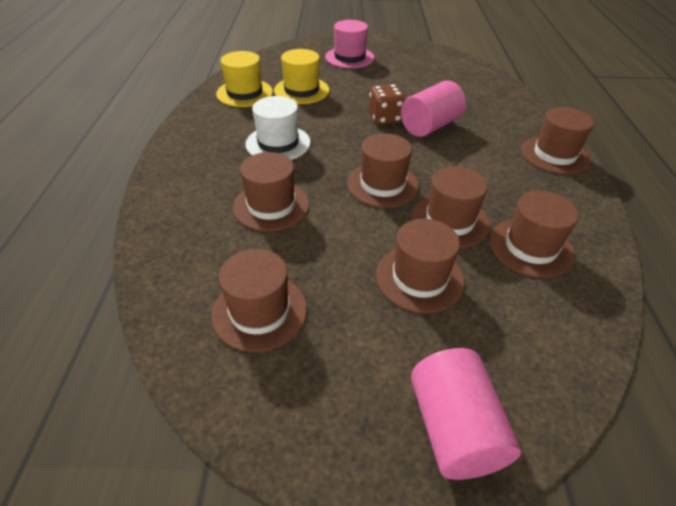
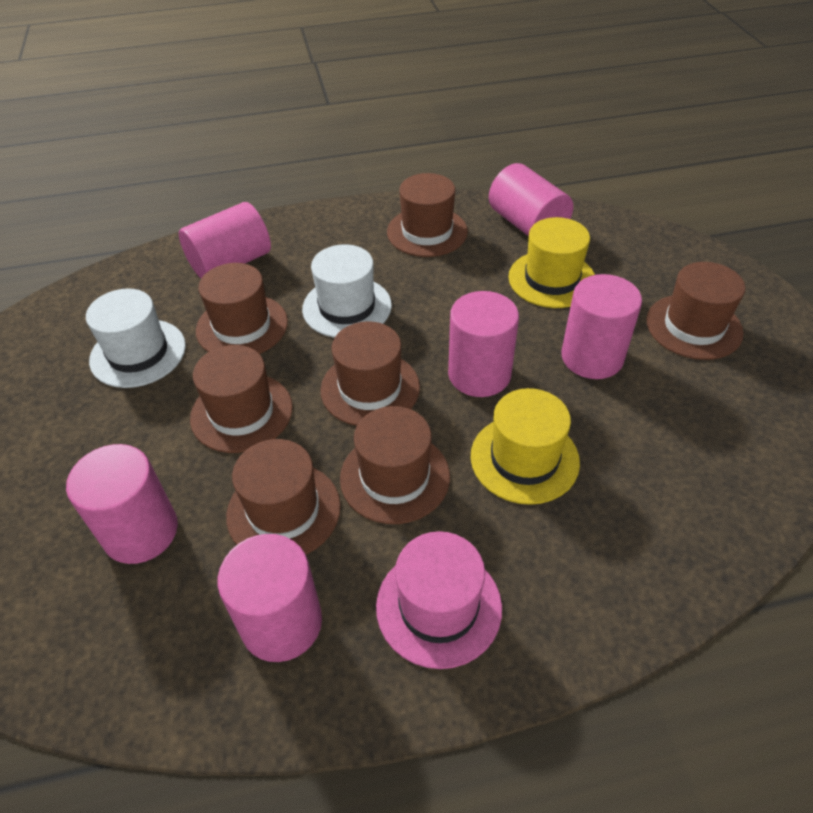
brown dice: [369,84,406,125] = 1 -> none = 0
pink cylinder: [401,80,466,137] [411,348,521,480] = 2 -> [66,444,178,564] [179,202,271,278] [218,534,322,662] [448,291,519,397] [489,163,573,237] [561,274,642,379] = 6
white hat: [245,96,311,160] = 1 -> [86,288,186,388] [302,244,392,338] = 2

